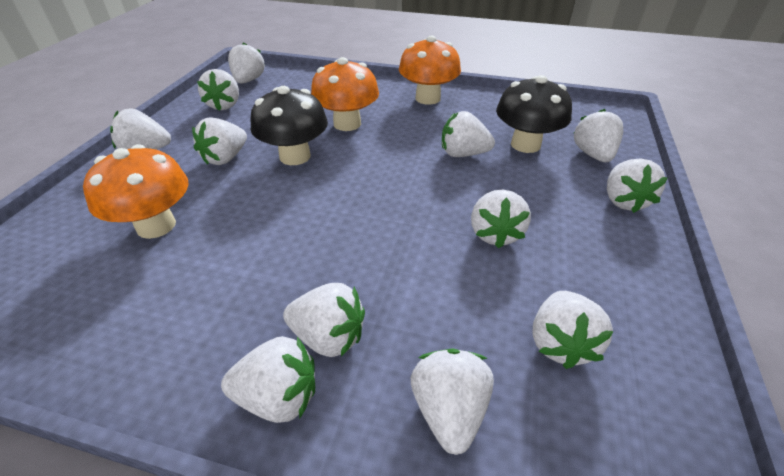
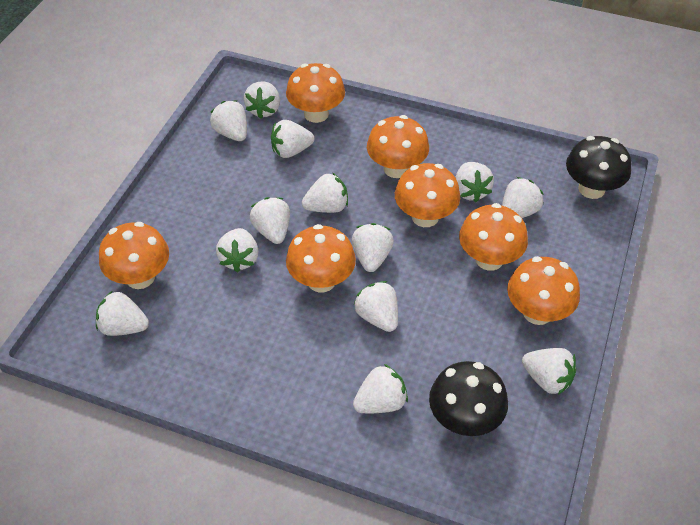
orange mushroom: [83,144,189,239] [311,57,379,131] [399,36,461,105] = 3 -> [99,222,169,289] [286,63,345,123] [286,224,356,292] [367,115,429,178] [395,163,460,227] [459,203,528,271] [507,256,580,325] = 7
white strawberry: [110,109,171,149] [192,117,247,165] [197,69,239,111] [221,336,315,423] [228,42,265,84] [283,283,365,357] [411,348,494,455] [442,111,495,157] [471,190,531,248] [532,291,614,369] [573,109,623,162] [607,158,668,213] = 12 -> [96,291,149,336] [210,100,247,141] [216,228,259,272] [244,81,280,119] [250,197,290,244] [271,120,314,158] [302,172,348,213] [352,223,394,272] [353,364,408,413] [354,281,398,332] [455,162,494,202] [502,177,543,218] [522,348,576,395] = 13

